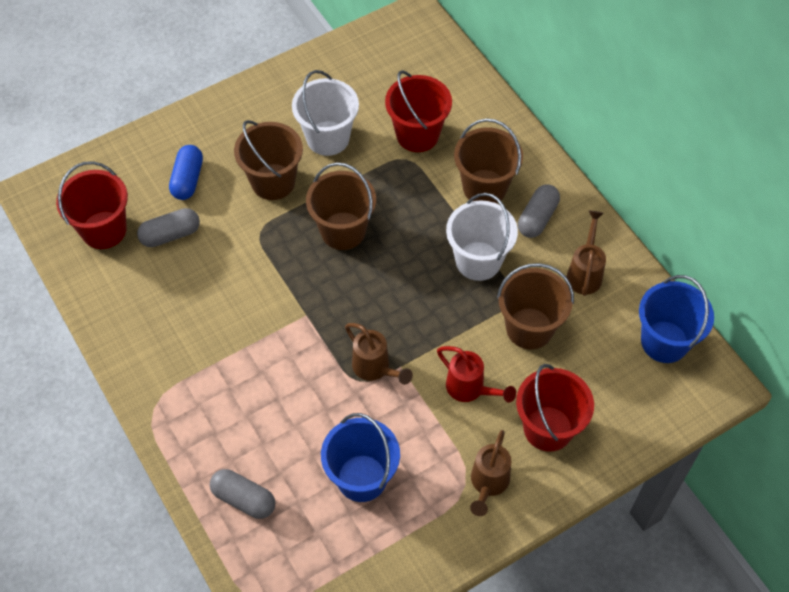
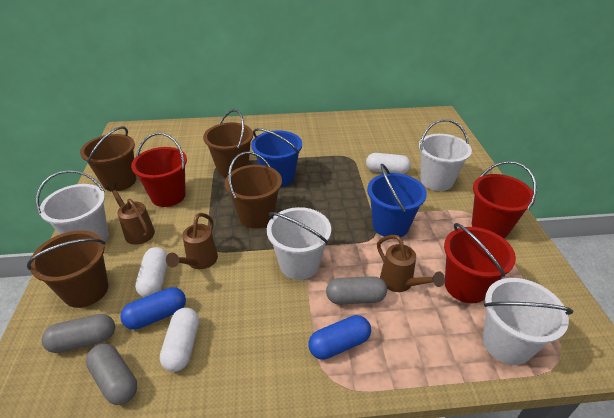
blue capsule: [169,145,203,200] = 1 -> [120,287,186,330] [309,315,371,360] = 2
red watering can: [437,346,516,403] = 1 -> none = 0
white bucket: [292,70,359,156] [446,193,518,281] = 2 -> [36,170,108,242] [267,207,331,280] [419,119,472,191] [483,278,573,365] = 4
white capsule: none = 0 -> [135,247,168,297] [160,307,199,372] [366,153,411,174] = 3

